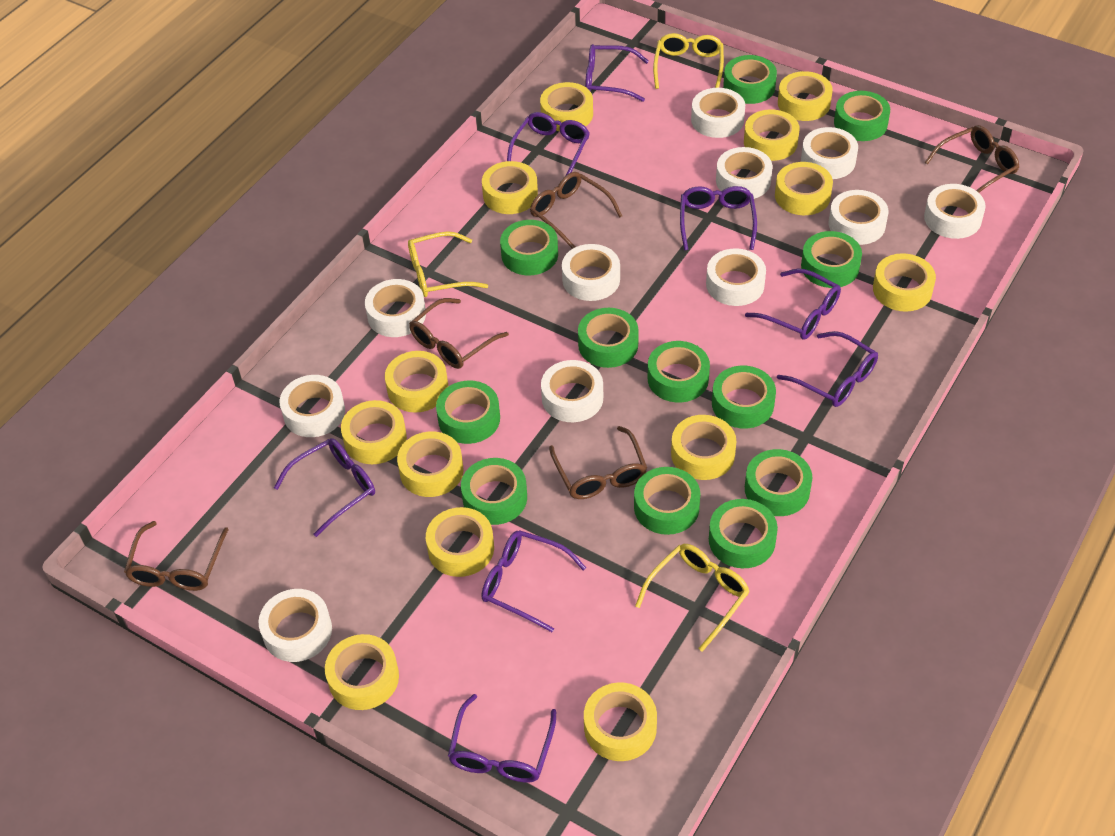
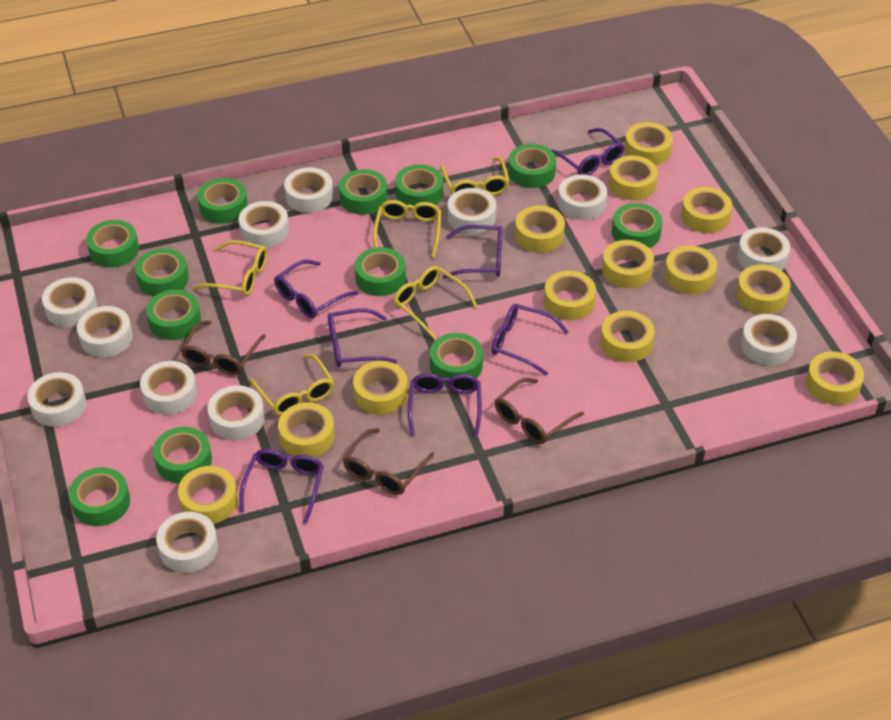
brown glasses: [124,521,229,591] [409,298,509,369] [530,172,622,249] [549,426,647,499] [924,125,1019,193] = 5 -> [181,320,266,375] [343,428,434,495] [495,378,584,444] = 3
purple glasses: [274,438,375,537] [448,694,557,783] [482,531,586,632] [507,112,590,176] [585,44,649,102] [680,186,757,250] [745,269,841,340] [777,331,878,407] = 8 -> [239,449,324,524] [274,260,358,318] [328,308,397,367] [408,373,482,437] [443,225,503,279] [492,304,569,375] [550,128,624,175] = 7
white tape: [259,589,332,662] [280,375,345,437] [365,279,426,337] [541,360,603,422] [562,244,620,301] [691,88,745,138] [706,248,766,306] [716,147,773,199] [801,127,858,179] [829,190,888,245] [924,184,986,239] = 11 -> [27,372,86,427] [42,277,97,328] [77,306,133,357] [140,361,197,415] [156,512,218,573] [208,385,265,440] [239,201,289,248] [284,167,333,213] [447,188,496,234] [558,175,607,220] [737,227,790,271] [741,314,797,366] = 12
yellow glasses: [408,231,488,297] [635,544,750,652] [653,33,724,89] = 3 -> [193,240,267,296] [249,354,334,416] [373,200,441,257] [393,266,478,339] [440,157,509,195] = 5

